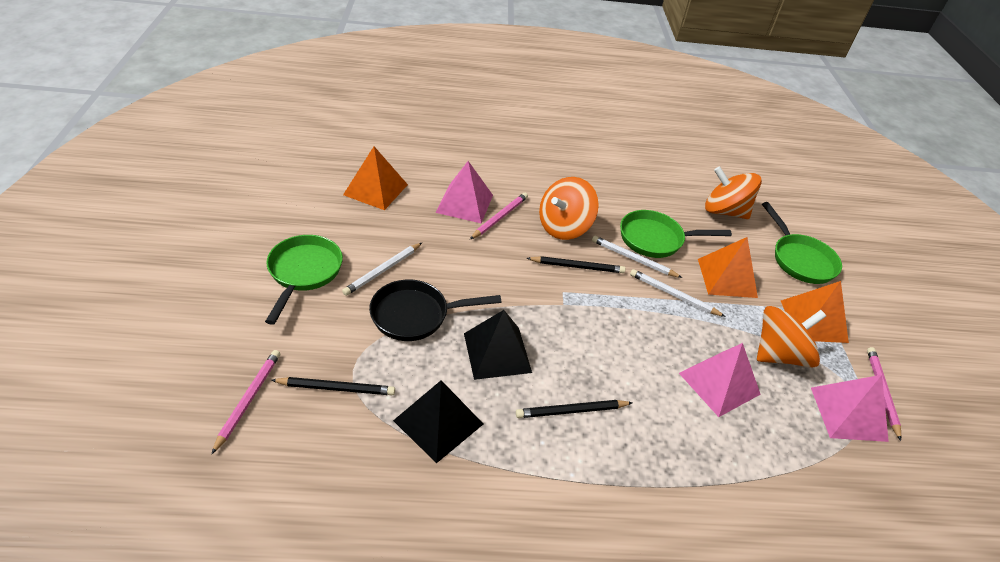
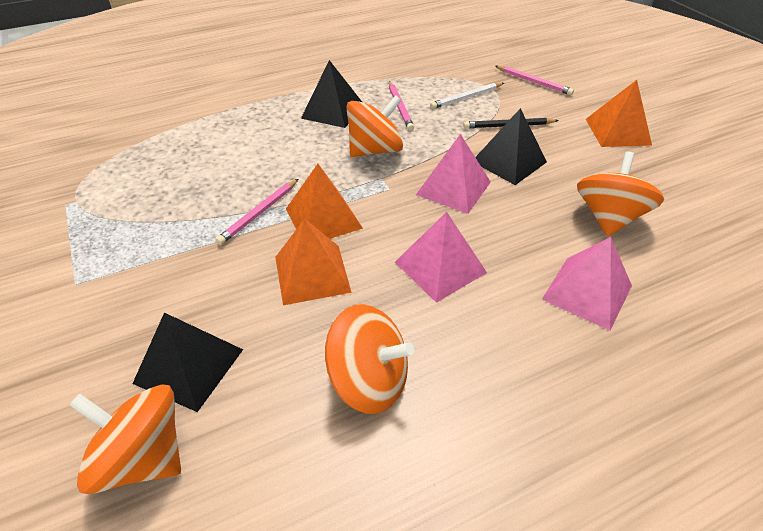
black pan: [369,279,501,341] = 1 -> none = 0
black pencil: [271,377,395,395] [516,400,633,418] [527,256,626,273] = 3 -> [463,118,559,129] = 1
black pyramid: [393,380,483,464] [464,310,532,380] = 2 -> [132,313,243,412] [301,60,362,128] [475,108,547,185] = 3
green pan: [265,235,343,325] [620,210,732,258] [762,202,842,284] = 3 -> none = 0
orange spinning top: [539,177,599,240] [705,166,762,219] [757,306,826,368] = 3 -> [69,384,181,494] [325,304,414,414] [347,95,403,157] [577,152,664,236] = 4
white pencil: [342,243,422,296] [592,236,682,278] [630,269,726,317] = 3 -> [430,83,504,109] = 1

